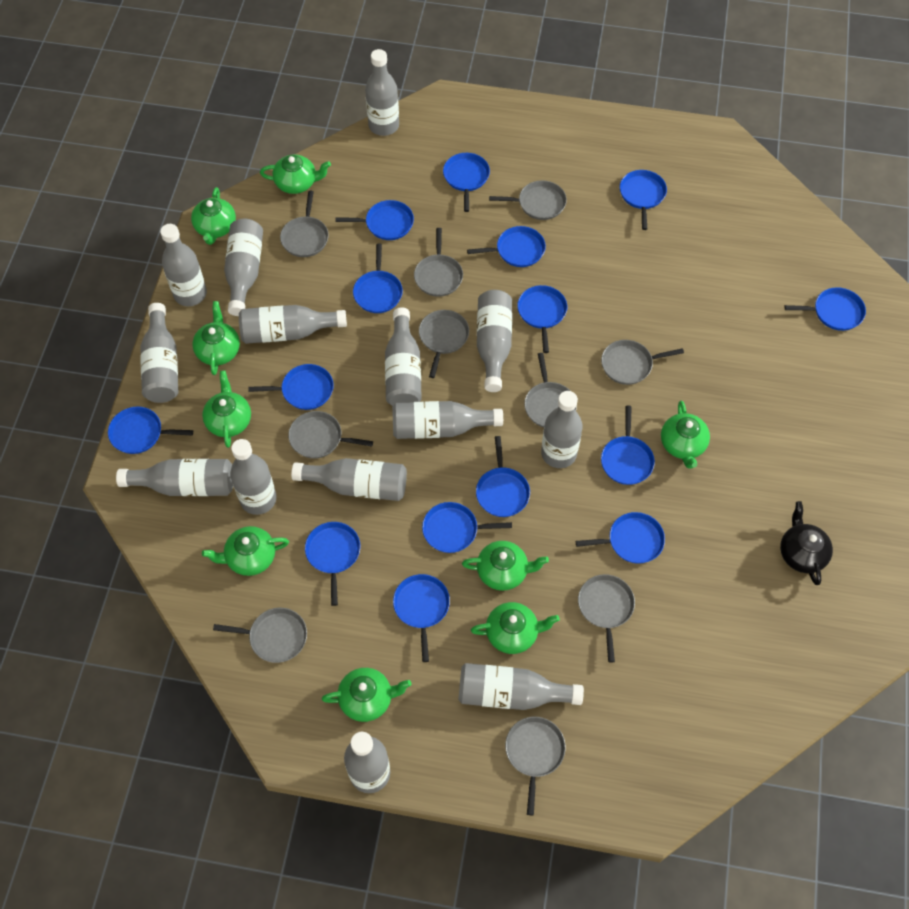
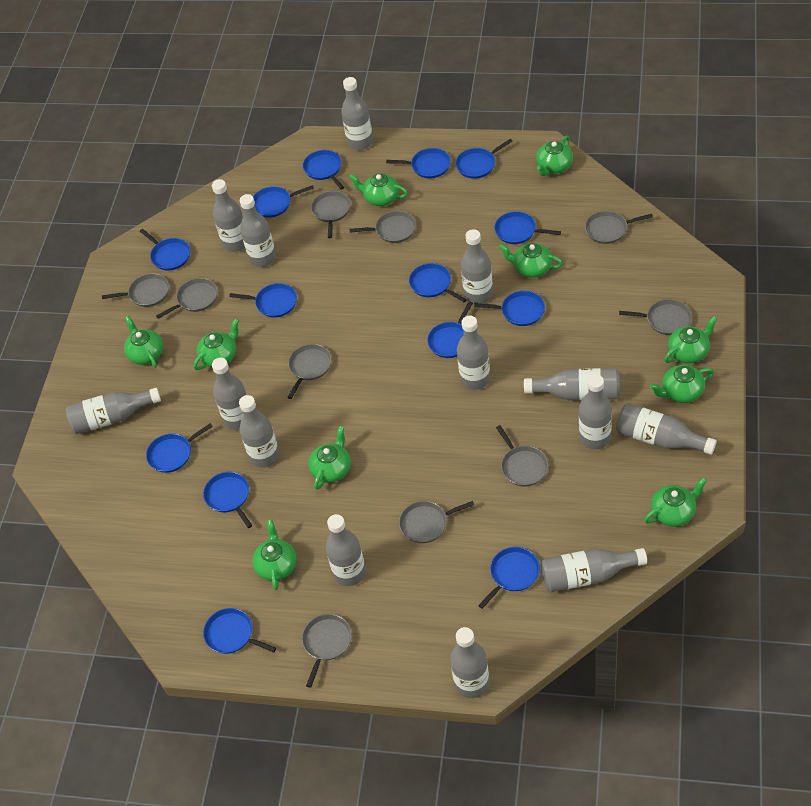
black teapot: [780,501,833,585] = 1 -> none = 0
blue pan: [108,407,193,454] [248,364,334,410] [305,522,361,606] [335,200,414,240] [353,243,403,313] [393,574,450,662] [422,502,512,553] [443,153,490,212] [467,226,546,267] [476,436,530,517] [517,285,567,353] [576,512,665,564] [601,406,655,485] [620,170,667,230] [784,287,866,331] = 15 -> [140,229,190,270] [146,423,213,473] [203,472,252,528] [203,608,276,654] [229,283,297,317] [253,185,314,218] [303,150,344,190] [386,148,451,178] [409,263,467,302] [427,301,473,358] [456,139,513,179] [474,291,545,326] [478,547,540,609] [494,211,561,244] = 14
green teapot: [191,187,236,245] [192,301,240,375] [202,370,251,448] [202,526,289,576] [260,154,331,194] [322,668,411,722] [462,541,549,591] [471,602,560,654] [661,401,710,469] = 9 -> [124,316,163,368] [193,318,239,370] [252,519,296,590] [308,426,351,490] [349,174,408,206] [499,243,563,278] [536,136,573,176] [644,477,707,527] [650,365,714,403] [664,316,717,364] = 10

